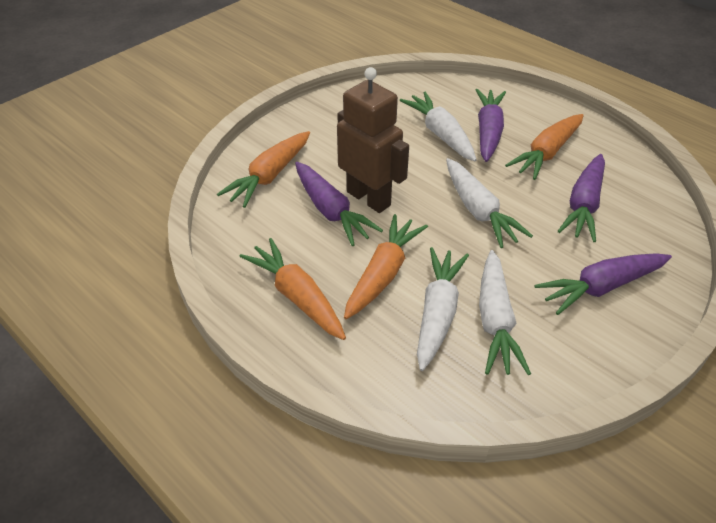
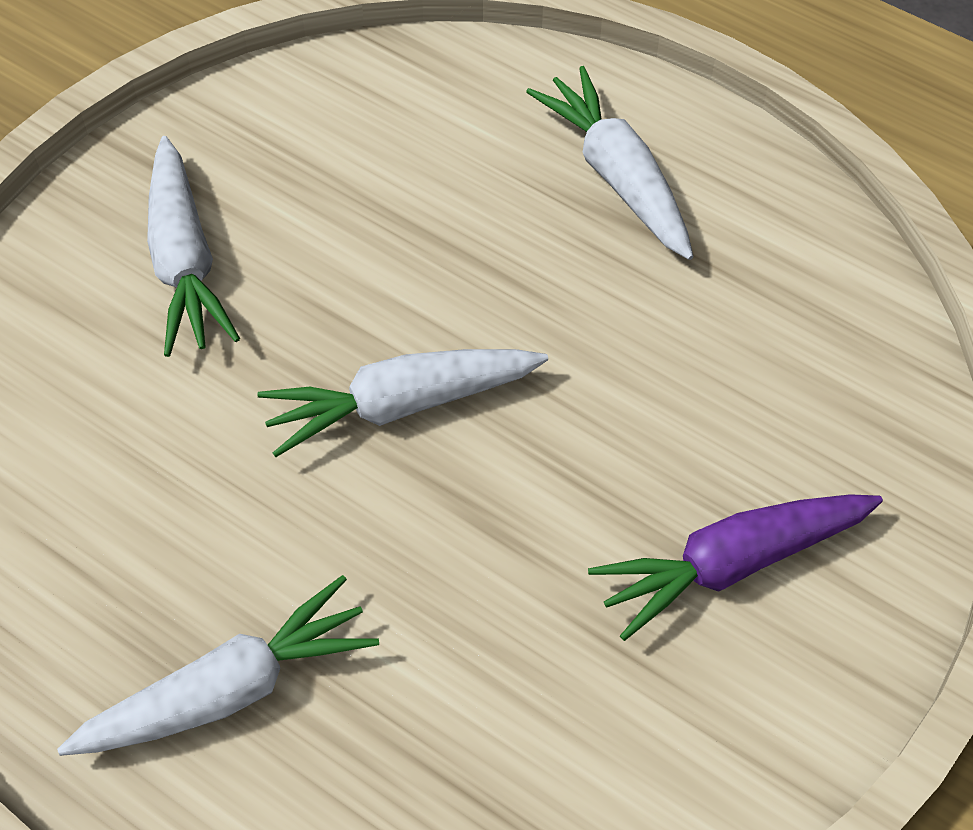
brown robot: [337,67,409,213] = 1 -> none = 0
orange carrot: [217,131,310,208] [239,238,346,340] [344,214,428,319] [505,114,584,180] = 4 -> none = 0
purple carrot: [295,162,383,246] [476,89,506,162] [534,253,672,315] [557,154,605,242] = 4 -> [588,494,883,641] = 1

